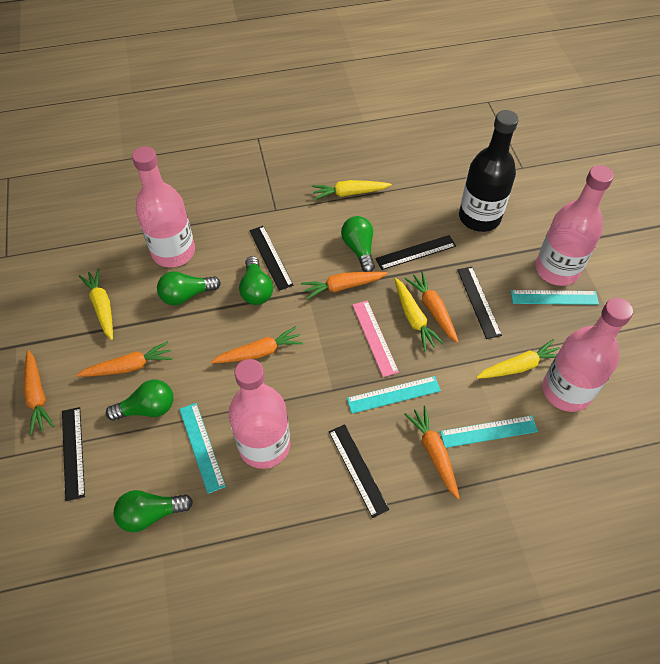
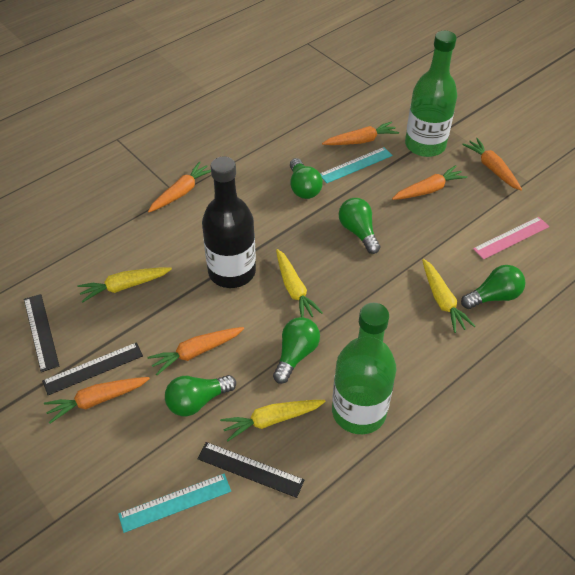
black ruler: [62,407,85,501] [249,226,294,291] [329,424,389,518] [375,235,456,270] [457,267,502,339] = 5 -> [24,294,59,372] [42,342,143,395] [197,442,304,498] = 3
green bottle: none = 0 -> [332,302,396,434] [405,31,457,157] = 2
pink bottle: [132,146,195,267] [228,359,290,469] [536,165,614,286] [542,298,633,412] = 4 -> none = 0
turquoise ruler: [179,403,226,494] [347,376,441,414] [440,415,538,448] [511,290,599,305] = 4 -> [118,474,231,533] [320,147,392,183] = 2

